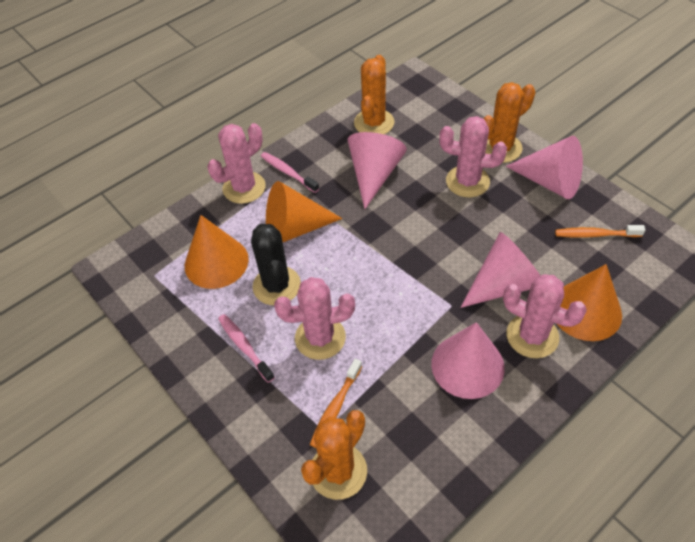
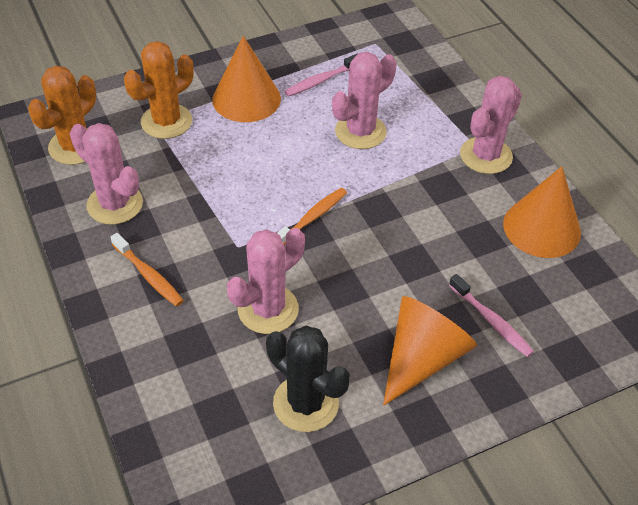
orange cactus: [301,410,367,500] [354,55,394,134] [483,82,535,163] = 3 -> [28,66,96,165] [124,41,194,139] = 2
pink cone: [348,132,407,209] [431,322,505,399] [460,232,540,308] [506,136,583,199] = 4 -> none = 0

